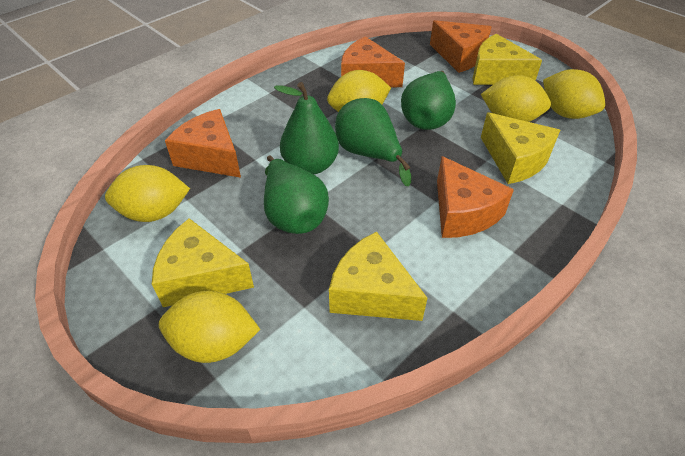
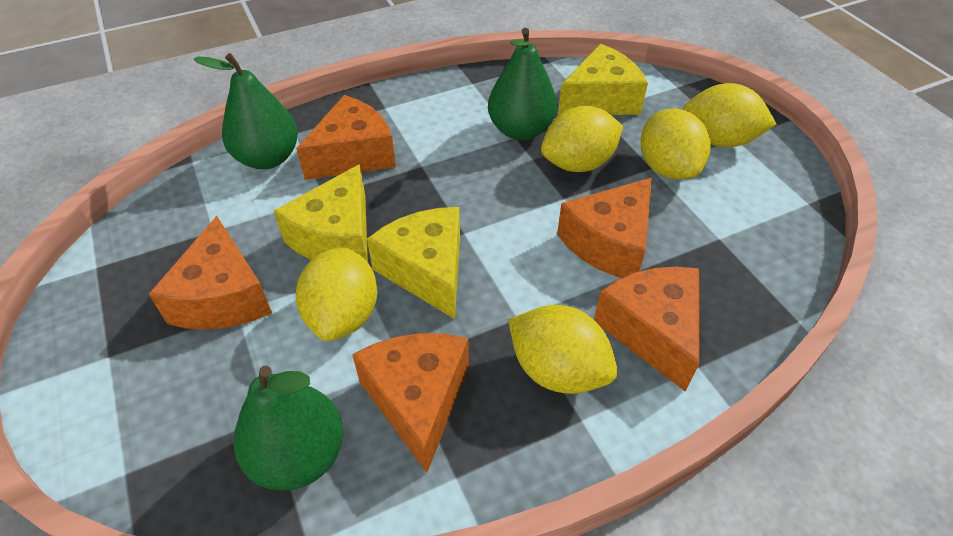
green pear: [264,155,329,234] [274,82,339,175] [335,98,411,186] [401,71,456,130] = 4 -> [194,53,298,169] [234,366,343,491] [488,28,558,140] = 3
orange cheese: [165,109,241,178] [341,36,405,88] [430,20,492,73] [437,156,514,238] = 4 -> [149,216,272,330] [296,95,396,180] [352,333,469,472] [557,178,652,278] [594,267,699,392] = 5
yellow cheese: [152,218,254,307] [329,232,427,321] [473,34,542,85] [481,112,560,184] = 4 -> [274,164,368,262] [367,207,460,319] [558,44,648,116] = 3

